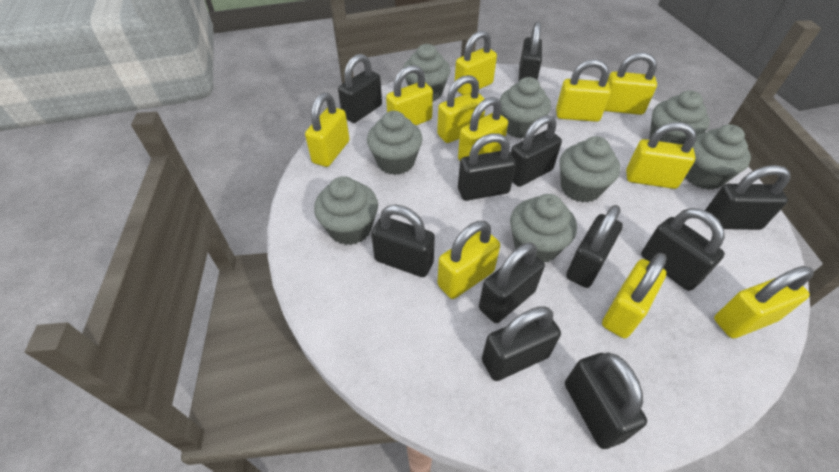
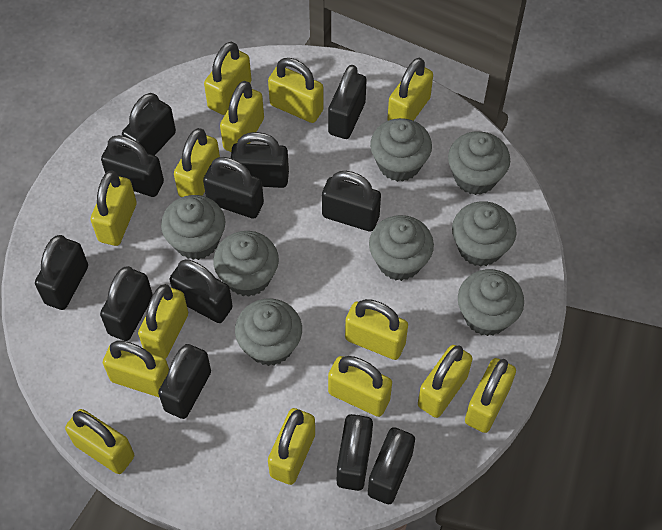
black padlock: [338,54,382,123] [371,204,435,277] [458,133,516,201] [479,242,545,323] [482,306,561,381] [511,115,562,187] [518,21,542,83] [565,352,647,449] [566,205,623,288] [641,208,725,291] [705,165,791,230] = 11 -> [35,235,88,310] [100,266,153,341] [101,135,164,197] [122,93,176,155] [158,344,211,419] [169,259,233,323] [203,157,264,219] [231,132,289,188] [322,171,381,232] [328,65,367,139] [337,414,373,491] [368,427,415,504] = 12
yellow padlock: [305,92,349,167] [386,65,433,125] [437,75,485,143] [437,221,500,299] [455,30,497,95] [458,97,508,160] [556,59,611,122] [602,253,667,338] [604,52,657,115] [626,122,696,189] [714,266,814,338] = 11 -> [65,409,134,474] [91,171,137,246] [103,341,169,397] [138,284,188,359] [174,128,220,197] [204,42,252,115] [220,81,264,152] [268,58,324,123] [268,408,315,485] [328,356,392,417] [345,299,408,360] [387,58,433,121] [418,345,473,418] [465,358,516,433] = 14

